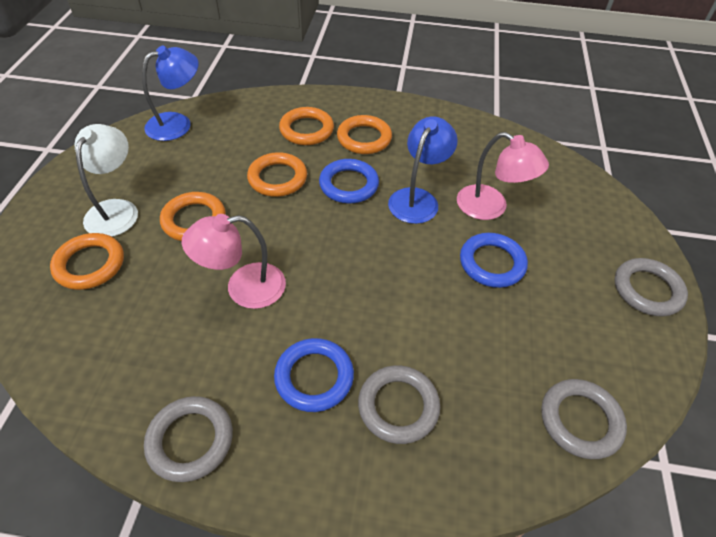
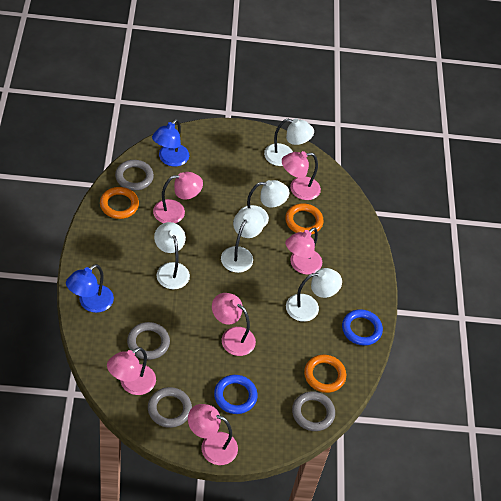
blue ring: [274,338,354,412] [319,159,379,203] [460,233,528,288] = 3 -> [214,375,257,414] [342,309,383,346] = 2
orange ring: [50,233,124,290] [160,192,226,241] [247,152,307,197] [279,107,334,145] [337,115,392,154] = 5 -> [100,187,139,219] [285,203,324,235] [304,354,346,393] = 3
pink lamp: [182,214,286,309] [457,132,549,220] = 2 -> [107,347,156,395] [153,172,203,223] [188,404,238,465] [212,293,256,356] [282,151,321,200] [285,227,322,275] = 6
white lamp: [75,124,138,237] = 1 -> [154,222,190,289] [221,208,264,273] [239,180,290,228] [264,118,314,166] [286,268,342,322] = 5

